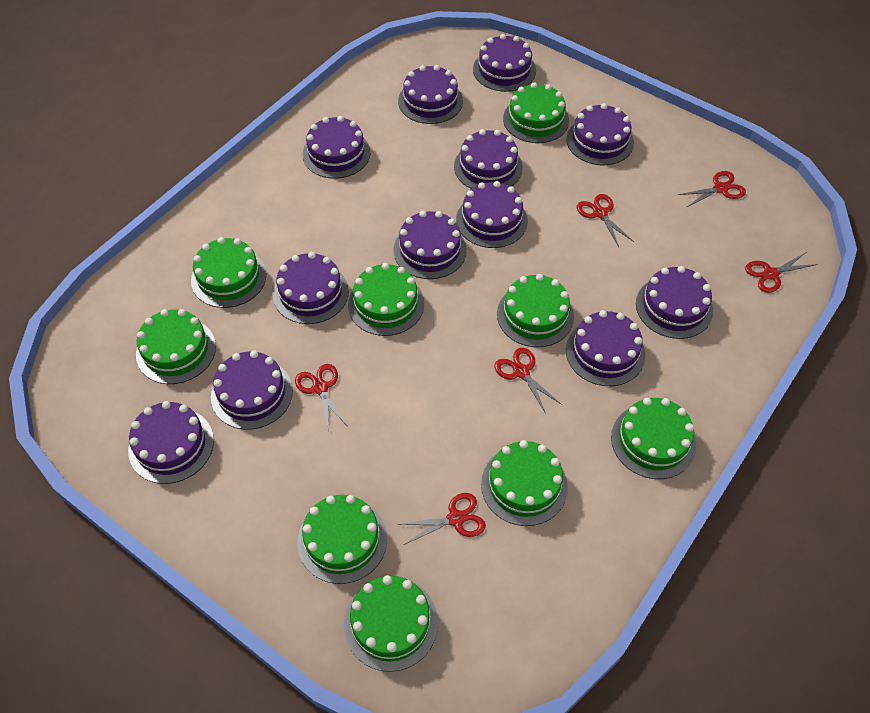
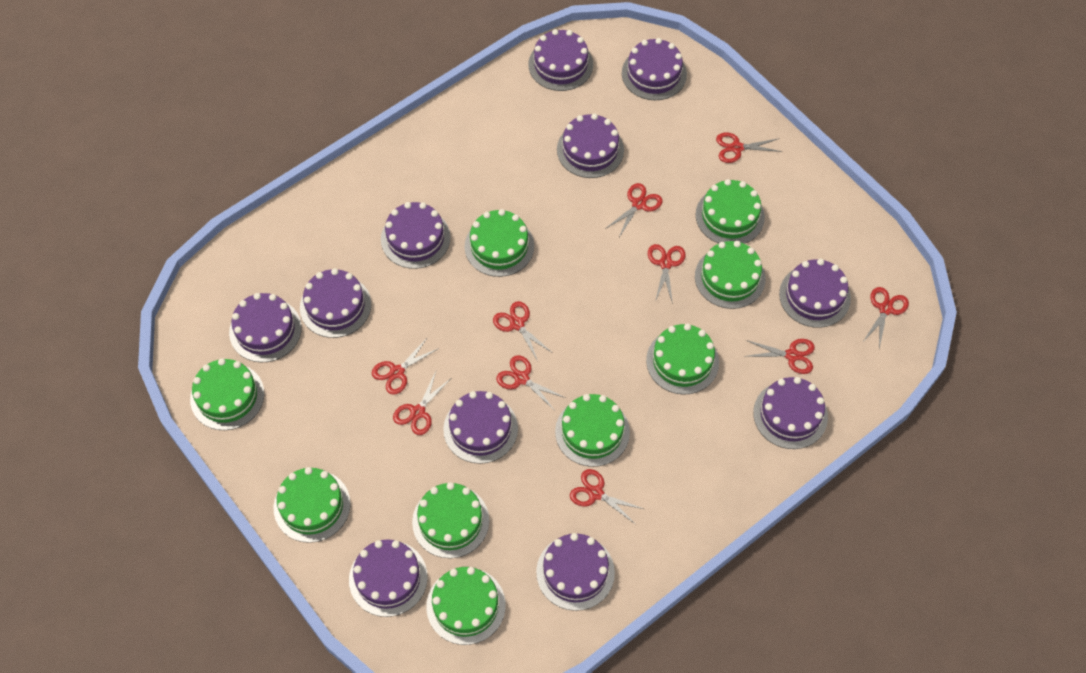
purple cake: [128,401,214,484] [211,350,293,430] [273,252,349,324] [303,116,371,179] [393,211,467,279] [398,65,463,124] [454,129,523,189] [456,181,528,248] [473,34,536,92] [566,103,634,165] [566,310,645,386] [636,266,713,339] = 12 -> [229,293,302,362] [300,268,371,338] [349,539,428,617] [381,202,451,269] [443,391,518,464] [528,29,593,91] [536,533,615,611] [557,113,624,178] [622,38,687,100] [753,377,828,449] [779,259,851,328] = 11
red scissors: [295,364,347,433] [397,493,486,545] [494,348,562,414] [577,194,634,247] [677,171,746,208] [745,252,818,293] = 6 -> [372,337,439,395] [393,372,450,435] [493,301,551,361] [496,356,565,410] [570,469,644,524] [605,183,662,237] [648,244,686,304] [716,132,782,163] [744,339,815,374] [862,287,909,348] = 10

